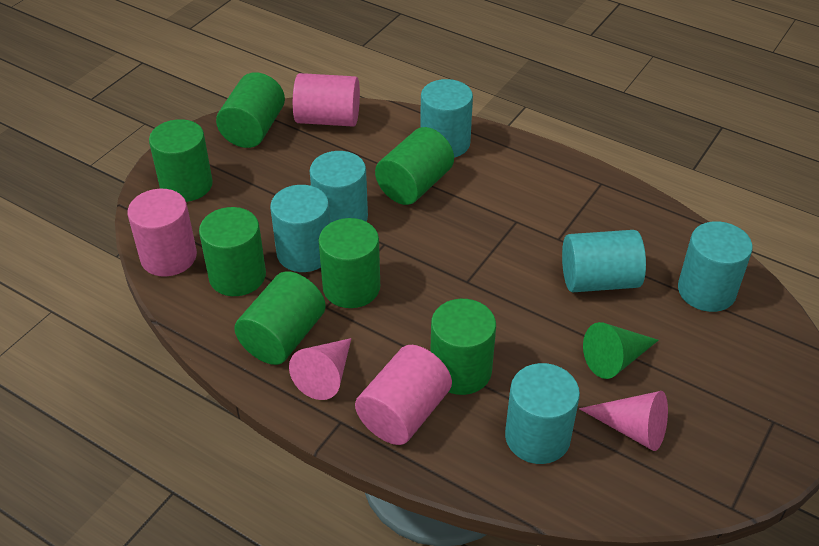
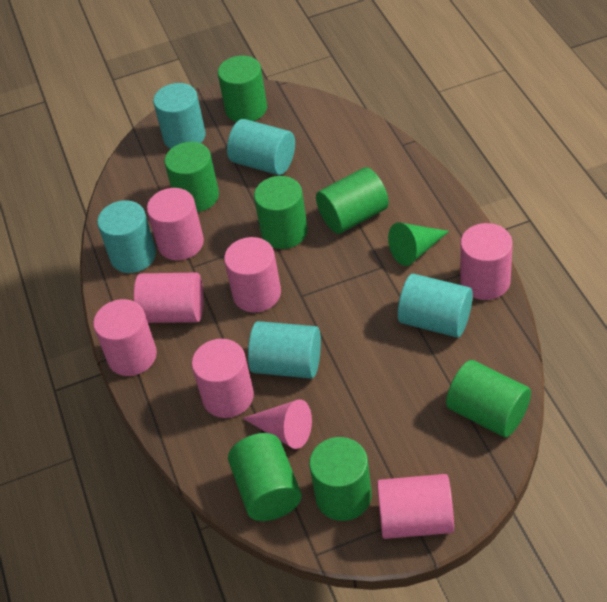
pink cone: [289,338,351,400] [579,391,668,451] = 2 -> [243,399,312,449] = 1
pink cylinder: [127,189,197,276] [293,73,360,127] [355,345,452,445] = 3 -> [93,299,157,376] [134,273,204,323] [147,188,204,260] [192,339,254,418] [224,237,281,313] [377,474,454,539] [460,223,513,300] = 7
turquoise cylinder: [270,185,330,272] [310,151,368,223] [420,79,473,158] [505,363,580,464] [562,230,646,292] [678,221,753,312] = 6 -> [97,200,156,273] [153,83,206,149] [227,119,295,175] [248,321,321,379] [398,274,473,338] = 5

